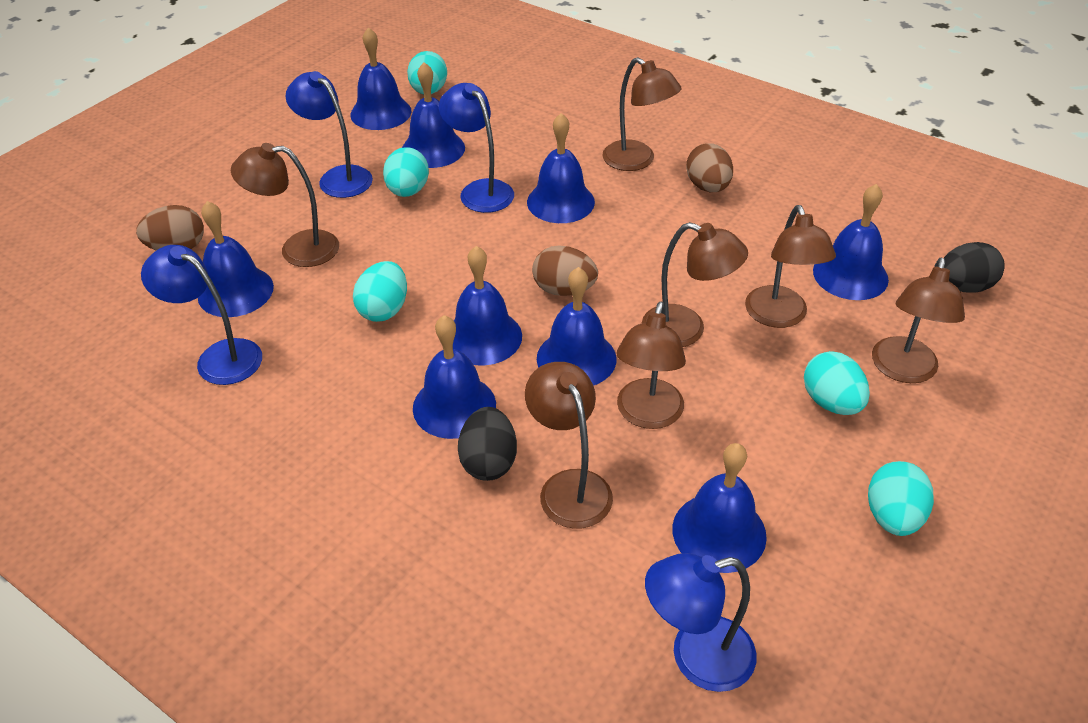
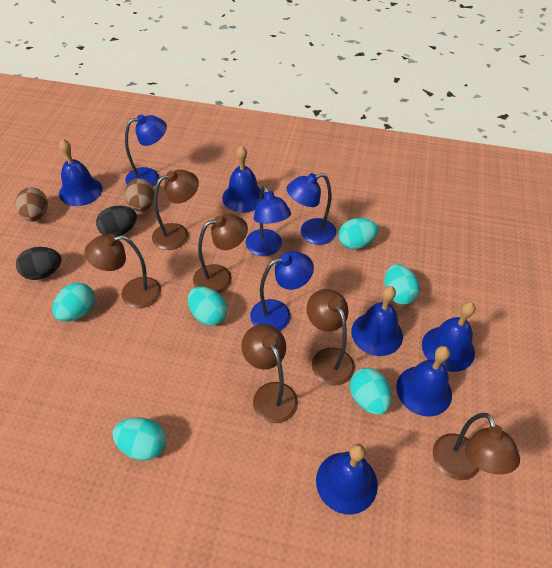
blue bell: [198,201,274,317] [350,27,411,130] [402,62,465,168] [413,315,496,439] [453,246,522,365] [527,113,595,223] [537,267,616,385] [672,443,767,573] [813,184,889,300] = 9 -> [59,139,103,206] [222,146,264,213] [316,444,378,514] [351,286,403,356] [396,346,452,417] [422,302,476,372] = 6
brown egg: [136,205,204,250] [532,246,598,296] [686,143,733,192] = 3 -> [16,187,48,221] [125,178,154,212] = 2
brown lamp: [231,143,339,267] [525,362,613,529] [602,57,682,171] [616,302,686,429] [642,222,748,347] [745,205,836,328] [872,258,965,383] = 7 -> [84,234,161,308] [152,169,199,250] [193,214,248,293] [241,324,298,423] [306,289,355,386] [433,413,520,480] = 6
turquoise egg: [353,261,407,322] [383,147,429,197] [407,51,447,94] [804,351,870,415] [868,461,934,536] = 5 -> [52,283,95,322] [112,417,166,461] [188,287,227,326] [338,218,378,250] [350,368,391,415] [384,264,420,305] = 6

